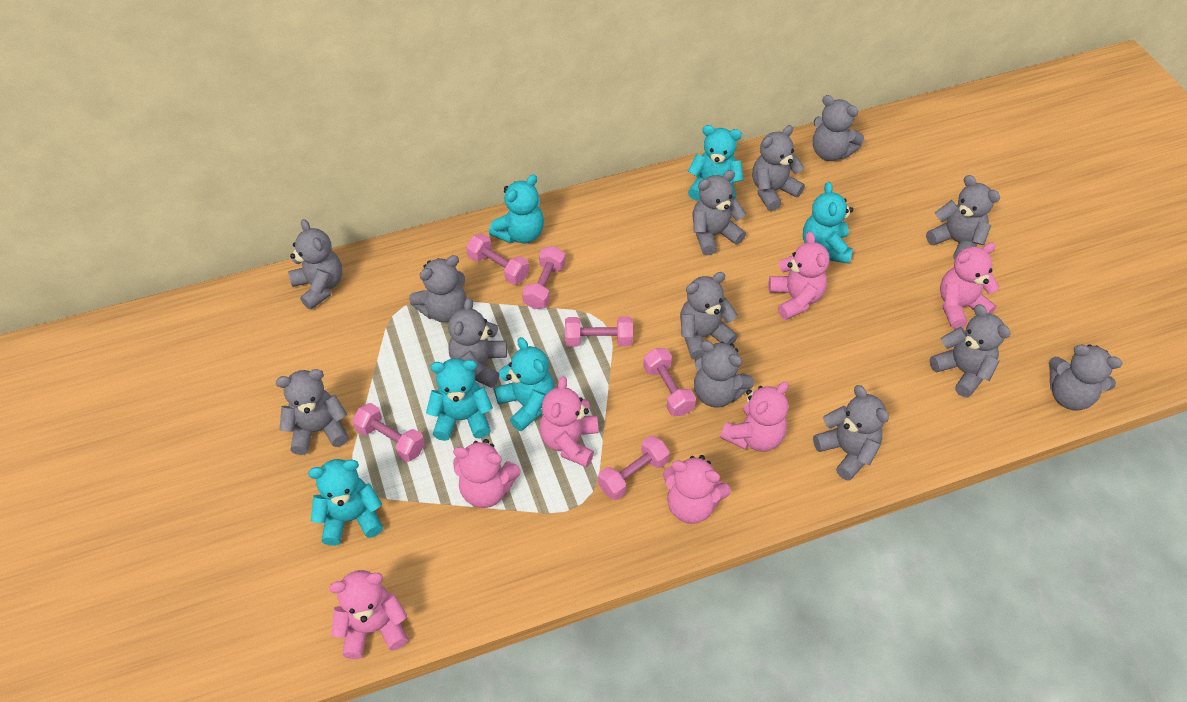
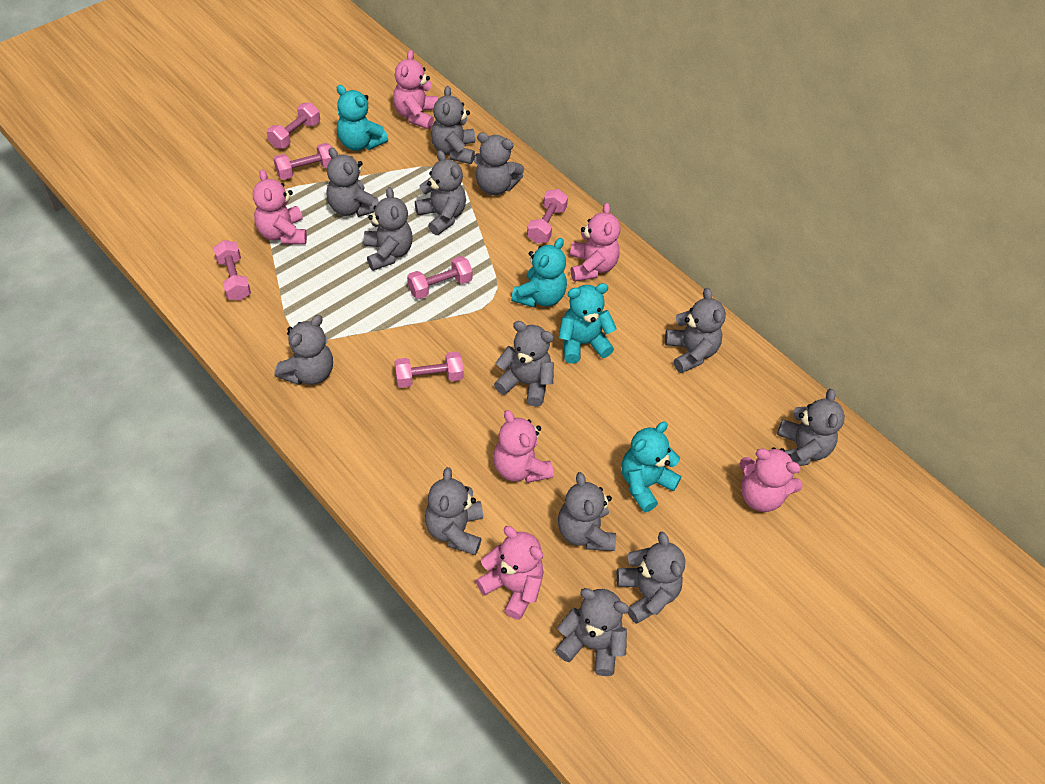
pink teddy bear: [329,570,408,659] [453,439,521,508] [540,376,598,467] [663,455,731,524] [720,381,788,452] [768,232,830,320] [940,243,999,329] = 7 -> [253,169,307,244] [393,50,438,129] [476,526,544,620] [493,410,554,483] [570,203,620,282] [740,447,803,512] = 6
turquoise teddy bear: [308,459,383,546] [426,358,493,441] [489,174,544,244] [494,337,555,432] [688,125,743,201] [803,182,853,264] = 6 -> [337,85,388,151] [511,238,567,308] [559,283,617,363] [622,421,681,512] = 4

